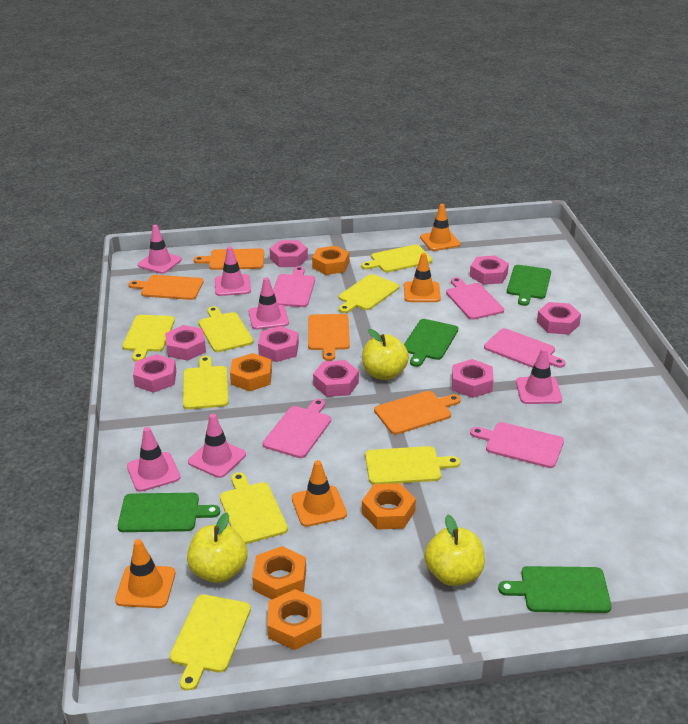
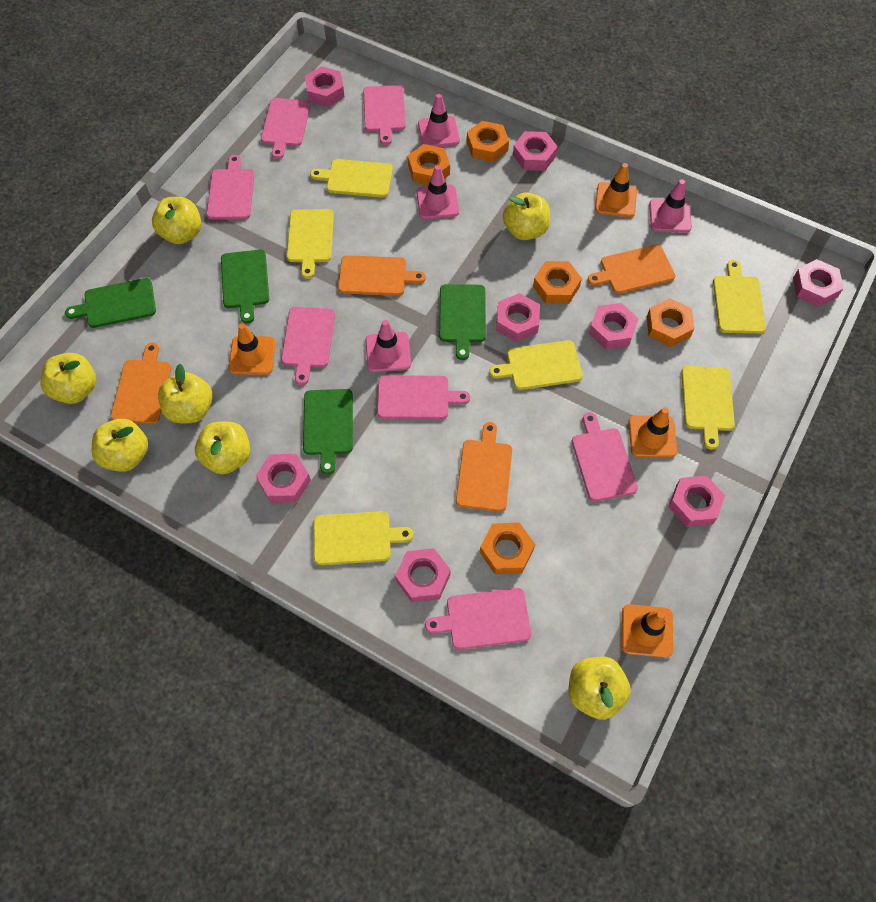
pink cutting board: [262,399,331,458] [273,266,315,307] [446,277,504,320] [470,422,564,468] [484,328,566,368] = 5 -> [206,155,254,220] [261,98,311,159] [281,307,335,385] [363,85,406,145] [377,375,470,419] [425,588,531,650] [572,412,638,502] = 7
pink traffic cone: [127,427,180,492] [138,225,182,274] [188,414,246,478] [215,247,251,296] [249,277,289,330] [516,348,562,404] = 6 -> [366,320,411,372] [416,165,459,219] [418,94,460,147] [649,179,692,233] = 4
yellow apple: [187,513,247,583] [362,329,409,380] [424,515,485,586] = 3 -> [40,353,96,404] [92,419,148,472] [152,197,201,244] [158,364,213,423] [195,422,251,474] [503,193,550,240] [569,657,631,720] = 7
yellow cutting board: [122,315,175,362] [169,594,251,691] [183,356,229,409] [199,306,253,352] [220,472,288,544] [339,274,399,313] [361,245,432,272] [365,446,460,485] = 8 -> [287,209,334,279] [310,159,393,198] [314,511,413,565] [489,340,583,390] [681,366,735,450] [713,260,766,334] = 6

